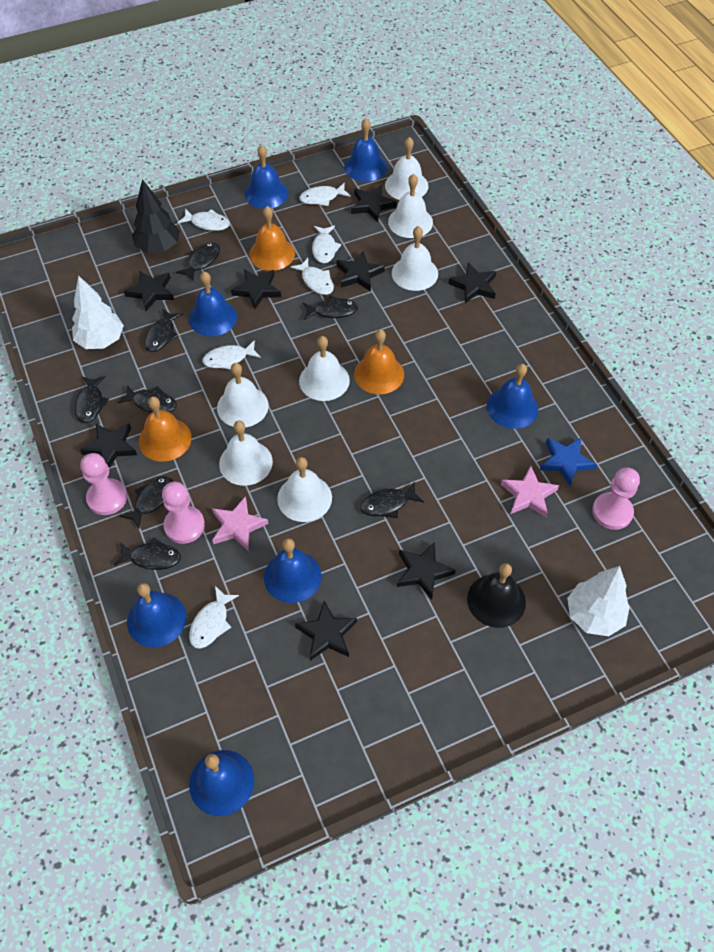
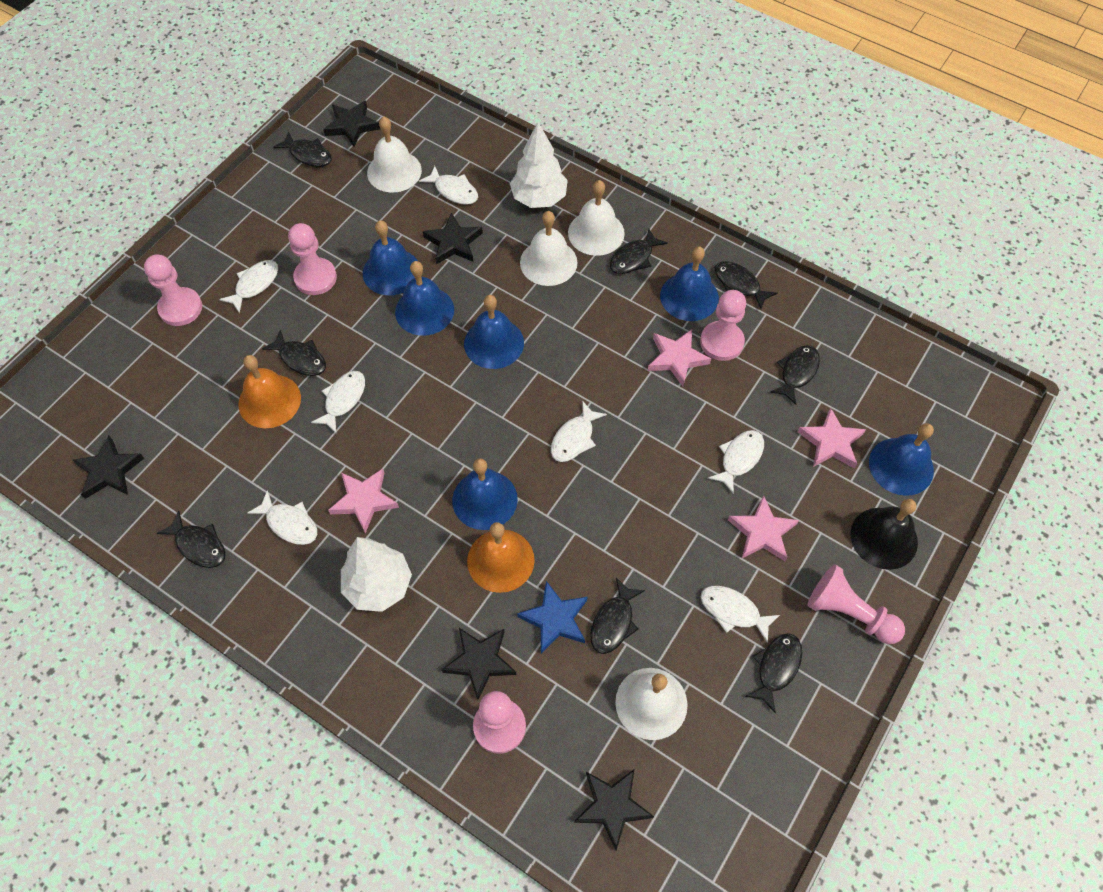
black star: [80,423,137,468] [124,270,174,311] [231,269,281,309] [295,601,357,661] [336,251,385,291] [351,185,397,222] [397,542,456,600] [448,262,496,303] = 8 -> [73,436,144,499] [323,100,380,147] [423,212,483,264] [442,628,517,700] [574,770,654,850] = 5
black tree: [132,179,180,253] = 1 -> none = 0
blue bell: [127,583,186,647] [189,271,237,336] [189,750,254,816] [245,145,288,209] [264,538,322,603] [344,118,387,182] [487,364,539,429] = 7 -> [363,221,418,295] [395,261,454,336] [452,458,518,530] [464,295,524,369] [660,246,719,321] [869,423,934,496] = 6
orange bell: [139,396,192,462] [249,206,295,271] [354,329,404,394] = 3 -> [238,355,301,428] [467,522,535,593] = 2
pink pawn: [80,453,127,515] [162,482,205,544] [592,468,640,530] = 3 -> [144,255,202,326] [288,223,337,295] [473,691,526,754] [700,290,746,361] [808,564,905,644] = 5
pink star: [212,496,269,551] [501,466,559,517] = 2 -> [328,468,399,533] [648,329,711,386] [728,495,799,561] [798,408,866,469] = 4
white bell: [217,363,269,427] [219,420,273,486] [277,457,332,522] [299,336,350,401] [385,137,429,200] [388,174,433,238] [392,226,438,291] = 7 -> [367,116,422,193] [520,211,578,286] [568,180,625,256] [615,668,688,740] = 4
white fish: [178,209,230,231] [189,586,239,649] [202,340,261,369] [291,258,334,295] [299,182,351,206] [312,226,341,263] = 6 -> [219,260,278,313] [247,490,317,545] [311,371,365,433] [419,166,478,205] [551,401,607,462] [701,586,780,643] [708,430,764,494] = 7

